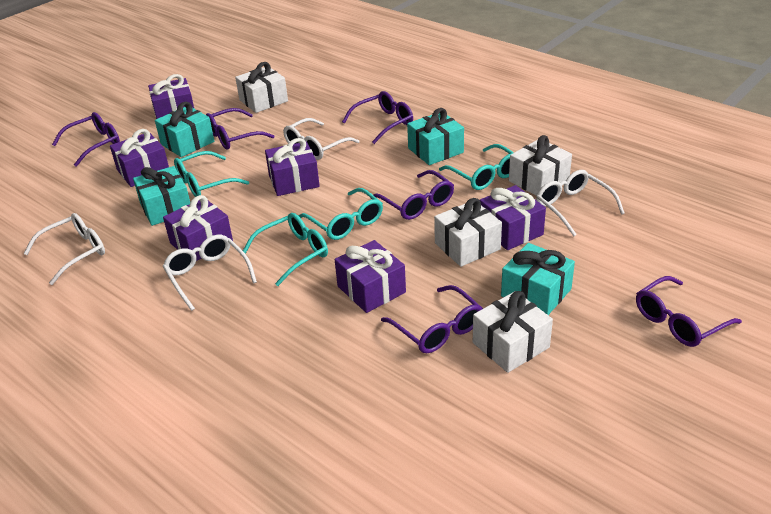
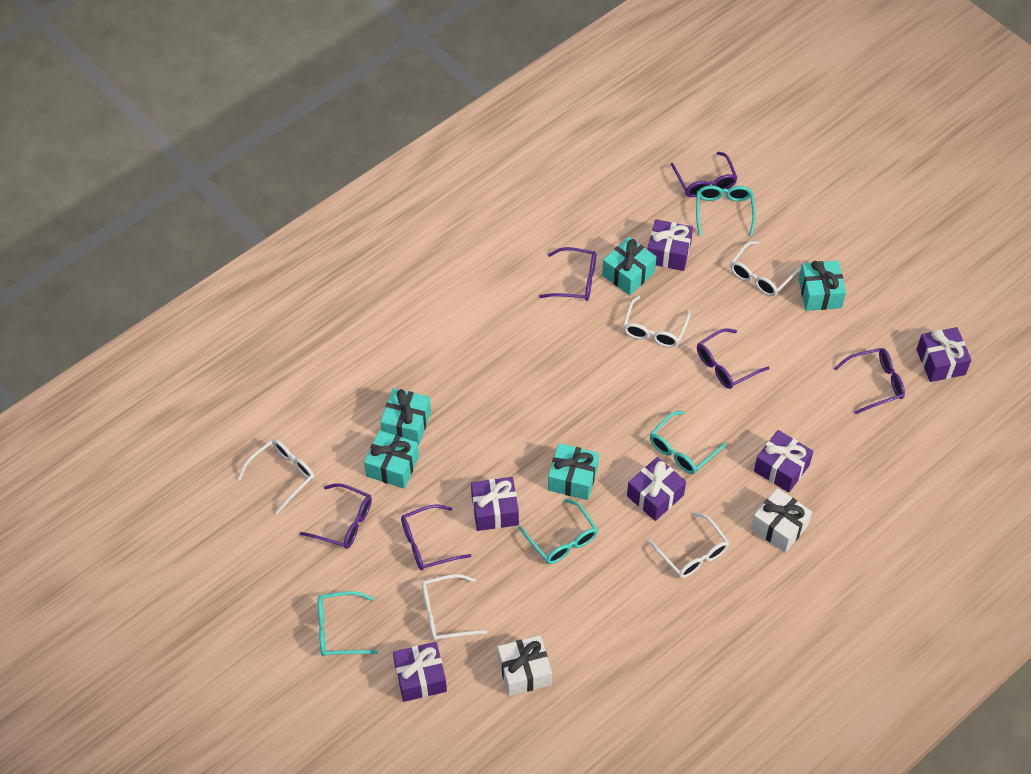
turquoise gift: [133,166,190,226] [155,102,214,157] [407,108,464,165] [501,243,575,315] = 4 -> [364,430,419,489] [380,388,431,445] [548,443,599,500] [602,237,656,295] [799,261,846,311] = 5
white gift: [235,62,288,113] [434,198,502,267] [473,291,553,373] [509,135,572,196] = 4 -> [497,635,552,696] [751,488,812,553] = 2
white glasses: [24,213,105,285] [163,235,257,311] [284,118,360,160] [536,170,625,236] = 4 -> [238,439,314,514] [421,574,487,641] [623,296,690,347] [648,512,729,578] [730,241,801,296] = 5

